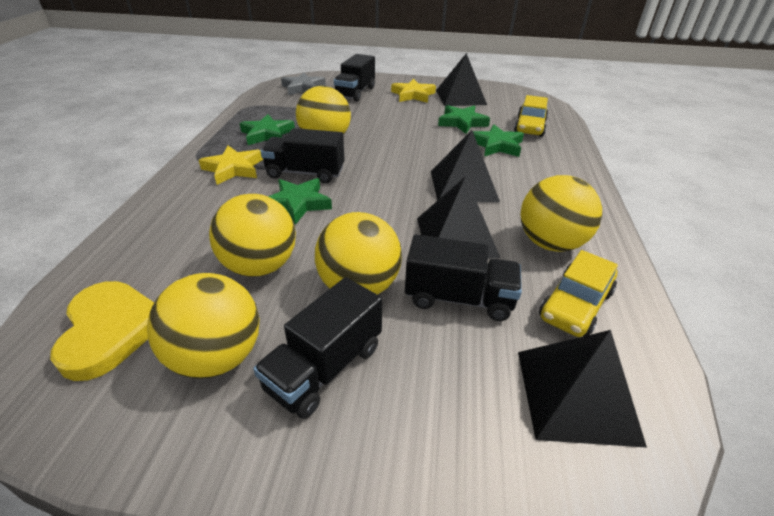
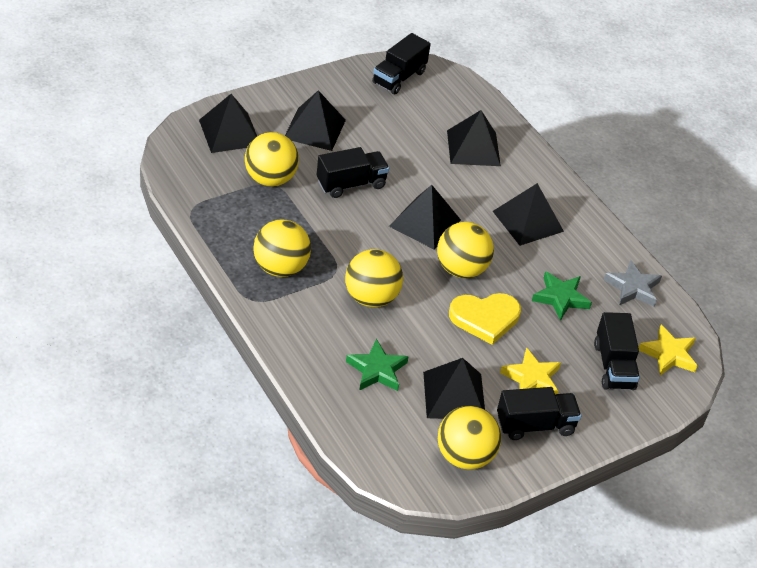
black pyramid: [417,176,500,259] [431,130,500,202] [436,53,487,106] [518,330,647,448] = 4 -> [199,94,257,153] [285,90,346,151] [389,185,461,250] [423,358,485,419] [447,110,501,166] [493,183,564,246] = 6
green star: [240,114,295,145] [268,178,332,225] [438,105,490,134] [473,124,524,157] = 4 -> [346,339,409,391] [532,271,592,321] = 2
yellow car: [514,95,548,137] [539,250,618,337] = 2 -> none = 0

